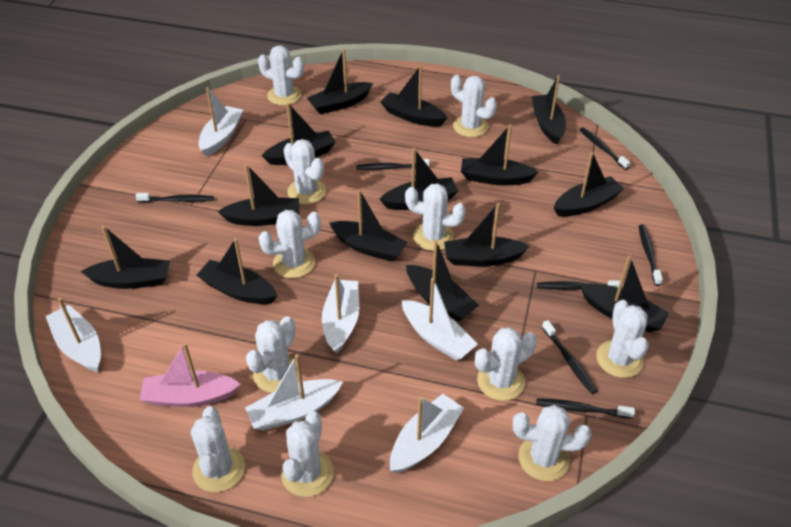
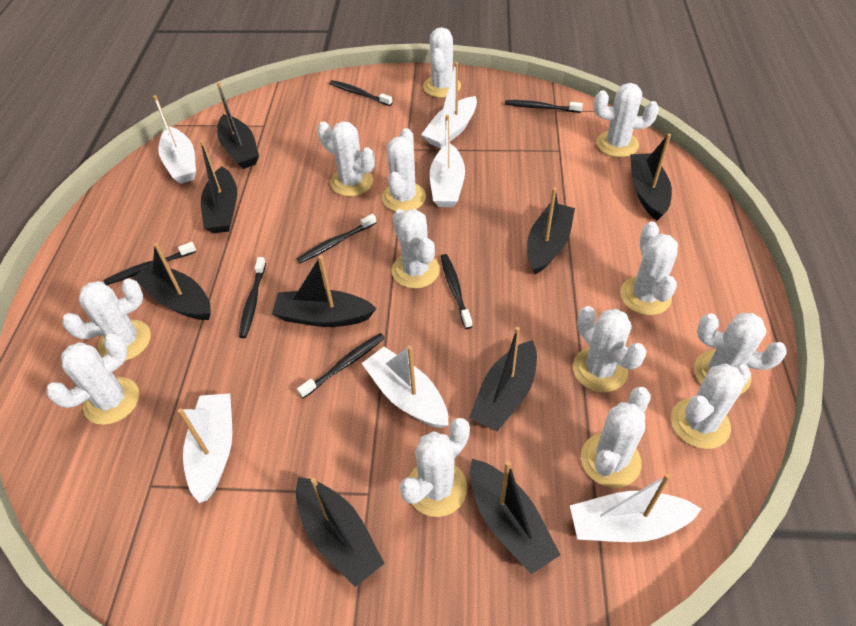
black boat: [81,226,170,289] [197,238,278,304] [218,164,299,226] [262,103,336,165] [307,49,373,114] [329,189,408,262] [379,148,458,210] [381,65,447,127] [406,240,479,322] [444,203,530,266] [461,124,539,185] [532,75,566,145] [554,152,624,217] [580,256,669,332] = 14 -> [133,243,211,320] [200,140,237,233] [217,82,259,169] [272,256,377,327] [296,477,385,587] [469,327,537,431] [470,459,560,574] [527,187,575,274] [630,134,672,220] = 9
pink boat: [140,343,241,407] = 1 -> none = 0
white cactus: [191,406,245,492] [246,316,298,393] [258,46,304,105] [259,210,321,278] [281,411,334,497] [283,139,326,204] [405,183,466,251] [451,75,497,137] [475,327,537,401] [513,405,591,481] [596,300,649,378] = 11 -> [46,333,139,425] [62,278,151,361] [317,121,375,196] [382,128,426,212] [392,209,440,289] [400,418,470,517] [423,27,461,98] [573,306,647,392] [581,387,651,488] [594,83,659,157] [620,221,678,315] [671,364,751,449] [694,313,787,394] = 13

